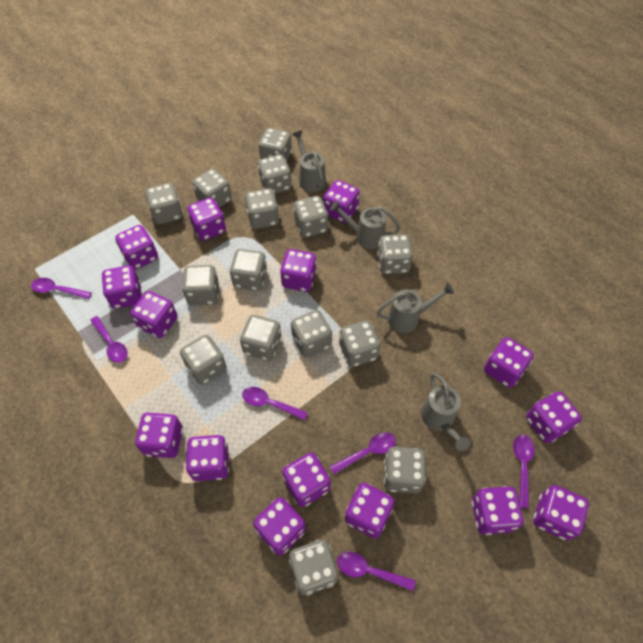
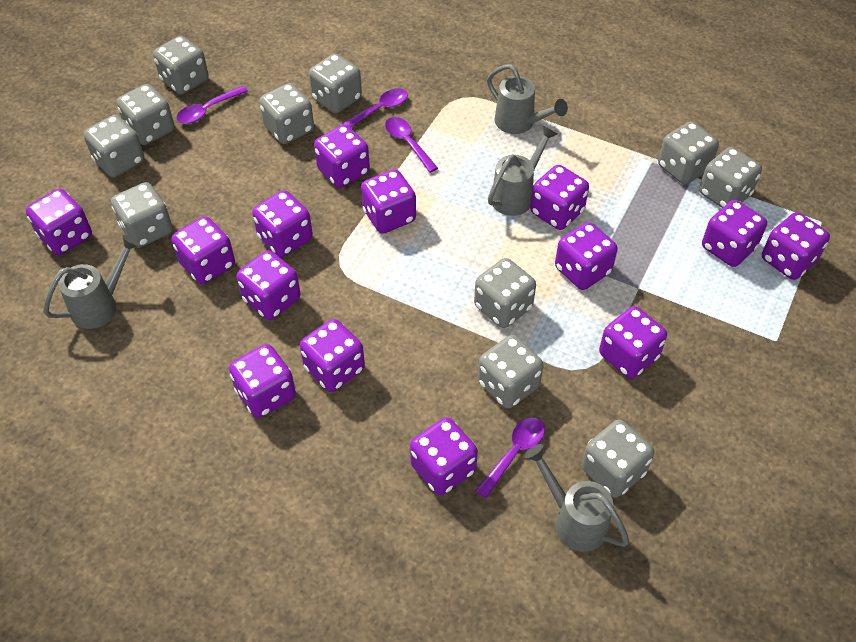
grey dice: [146,183,183,225] [180,335,227,385] [182,265,219,306] [192,169,232,208] [230,249,267,291] [240,315,282,361] [245,188,279,229] [258,154,292,194] [259,128,292,162] [289,540,338,595] [291,310,332,358] [294,196,328,237] [339,320,380,367] [377,234,413,274] [384,447,426,493] = 15 -> [83,115,144,178] [111,182,173,248] [116,84,175,145] [153,36,209,95] [259,83,314,144] [309,54,362,113] [474,258,536,328] [478,335,543,409] [581,419,654,498] [658,121,719,184] [699,147,762,208] = 11
purple dice: [102,265,142,309] [115,225,158,270] [130,291,178,338] [135,412,183,458] [186,435,229,481] [187,197,226,241] [253,497,306,555] [280,249,317,292] [282,453,331,507] [323,180,360,223] [345,483,395,538] [472,486,523,535] [484,337,534,388] [526,392,582,443] [533,485,589,540] = 15 -> [26,189,92,255] [172,216,235,284] [229,344,296,418] [237,251,301,320] [252,190,313,257] [300,319,365,392] [314,125,370,188] [361,169,416,234] [410,417,478,495] [530,165,589,230] [555,222,618,290] [599,306,667,379] [702,200,767,267] [762,212,830,280] = 14
purple spoon: [31,278,92,299] [90,316,128,363] [242,387,308,420] [329,432,396,474] [337,552,416,591] [513,435,535,509] = 6 -> [176,86,248,124] [339,88,408,128] [385,117,438,173] [475,418,545,498] = 4

